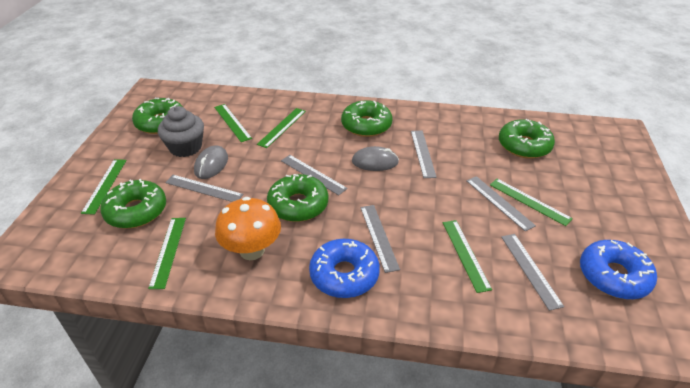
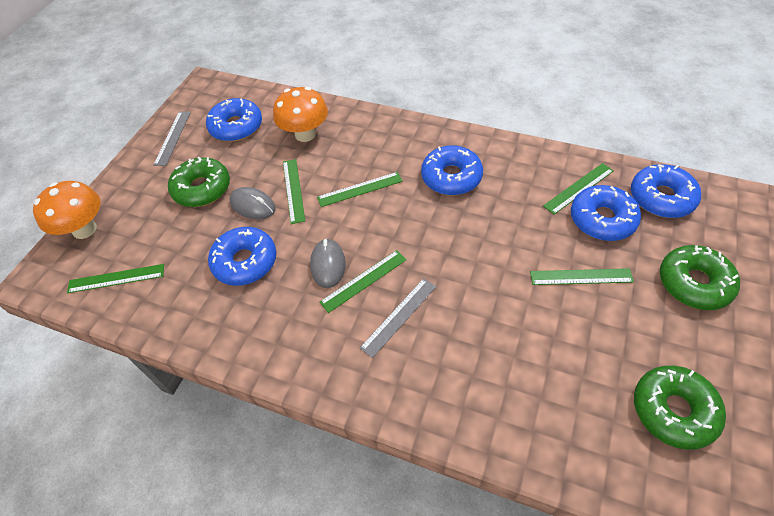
blue donut: [309,239,380,298] [580,240,657,299] = 2 -> [206,98,262,142] [208,227,277,286] [421,145,483,195] [571,185,641,241] [631,164,701,218] = 5
green donut: [100,179,166,229] [132,98,184,134] [267,174,328,222] [341,100,392,137] [499,119,555,159] = 5 -> [168,157,230,207] [634,366,726,450] [660,245,740,310] = 3
grey cupcake: [158,106,204,157] = 1 -> none = 0
grey ruler: [165,175,243,202] [281,155,348,195] [360,205,400,273] [411,131,437,178] [466,176,536,232] [501,234,564,311] = 6 -> [154,111,191,166] [360,278,436,358] = 2
orange mushroom: [215,197,281,260] = 1 -> [33,181,100,239] [273,87,328,142] = 2

